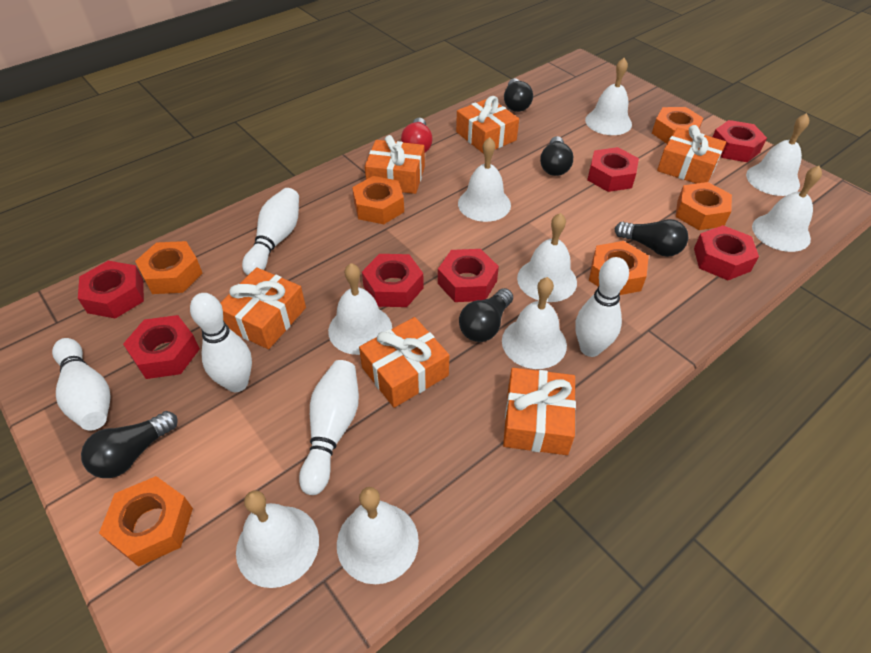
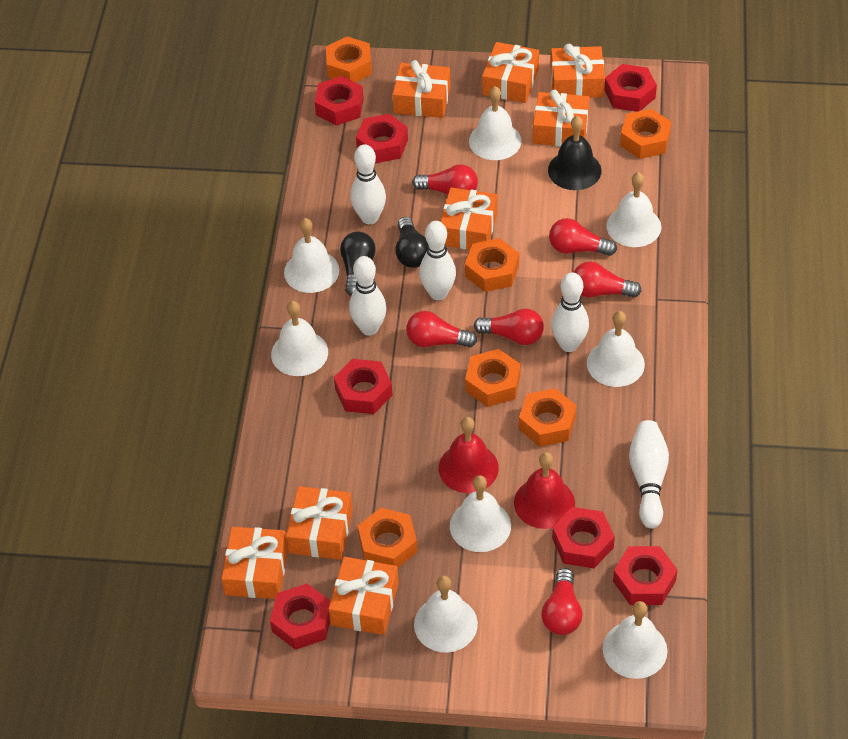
black bell: none = 0 -> [548,116,602,190] = 1
black light bulb: [81,411,178,478] [459,288,513,342] [504,78,533,112] [540,136,573,176] [615,219,688,257] = 5 -> [340,232,376,296] [395,217,428,268] = 2
orange gift: [220,267,306,349] [359,317,449,408] [365,135,425,194] [456,96,519,154] [503,368,576,455] [657,125,726,184] = 6 -> [221,527,288,599] [286,486,353,560] [328,557,399,635] [393,60,451,118] [440,187,497,250] [482,42,539,103] [533,89,590,146] [551,44,605,98] = 8
red bell: none = 0 -> [439,417,499,493] [514,452,575,529] = 2
red light bulb: [401,118,433,153] = 1 -> [406,311,477,347] [412,164,478,195] [474,308,544,345] [541,568,583,635] [549,218,617,256] [573,261,642,298] = 6
white bell: [236,490,319,588] [328,263,392,355] [337,487,419,584] [458,137,511,222] [502,277,567,369] [517,213,577,302] [585,58,632,135] [746,113,809,196] [752,166,822,252] = 9 -> [271,301,328,376] [284,218,339,293] [414,575,478,653] [450,475,511,552] [469,86,522,160] [587,311,645,387] [603,601,668,679] [606,172,661,247] = 8

